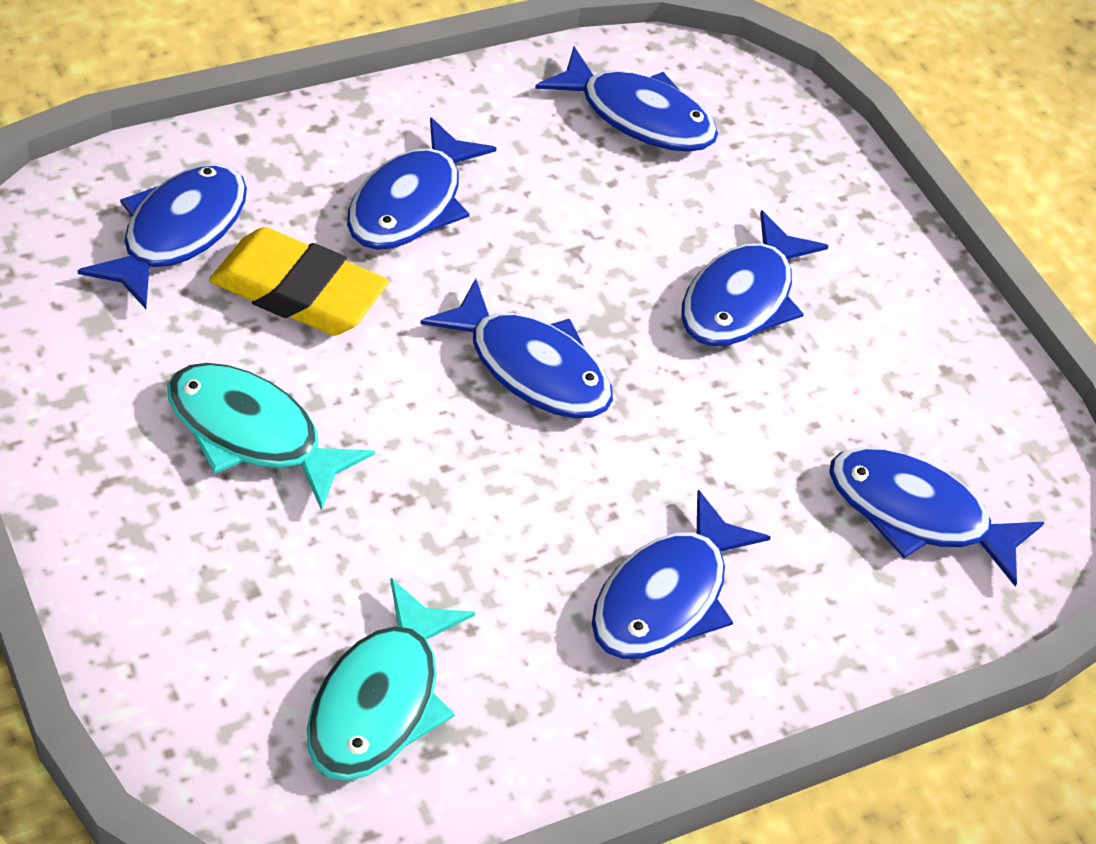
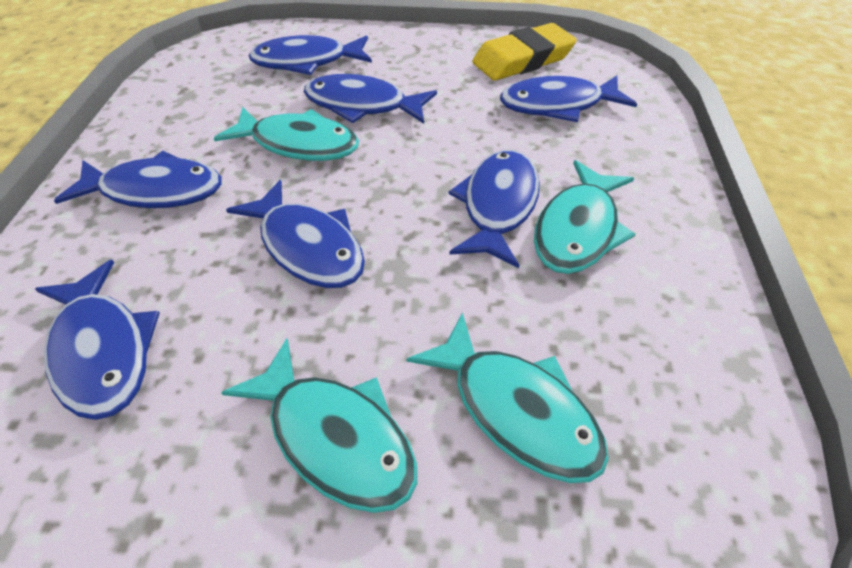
turquoise fish: [167,363,375,511] [307,578,475,781] = 2 -> [214,107,359,161] [221,338,417,513] [406,312,609,483] [534,160,635,274] = 4

